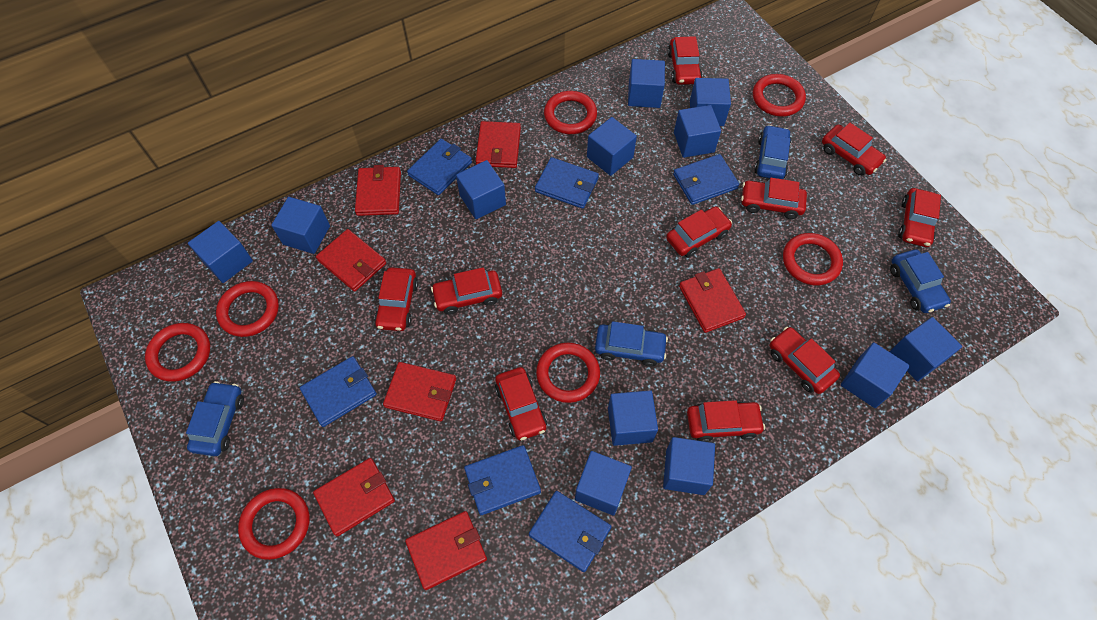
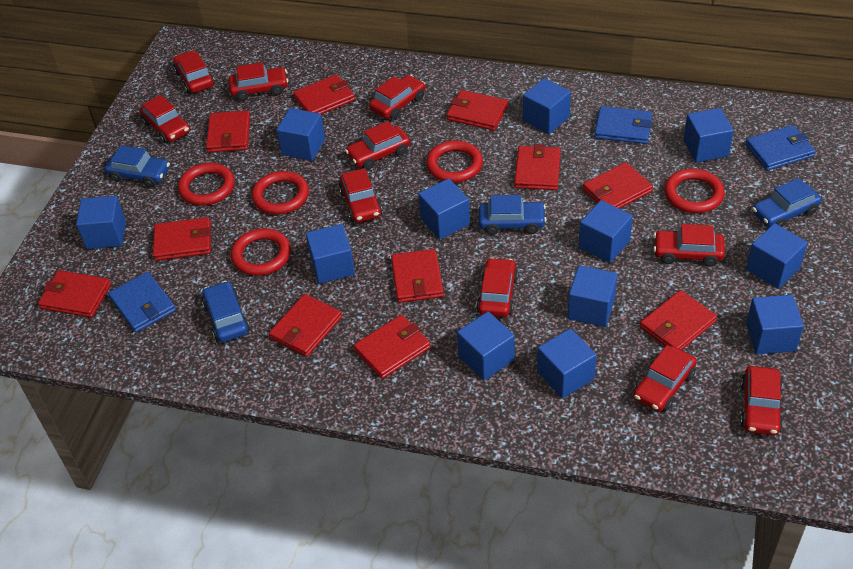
blue wallet: [300,356,377,427] [407,139,472,195] [464,445,541,515] [529,491,611,572] [535,157,599,209] [673,154,739,205] = 6 -> [108,272,176,333] [594,106,652,144] [745,125,816,171] = 3
red ring: [145,323,210,382] [216,281,279,337] [238,488,309,560] [536,342,600,403] [544,91,597,134] [753,74,806,117] [783,233,843,285] = 7 -> [178,163,235,206] [231,229,291,276] [252,171,309,215] [426,141,483,183] [664,169,725,213] = 5
red wallet: [313,458,395,536] [316,229,386,292] [355,165,401,216] [383,362,456,421] [405,511,487,590] [476,121,521,168] [679,268,746,333] = 7 -> [38,270,111,318] [153,217,211,261] [206,110,250,153] [269,294,342,357] [293,74,355,114] [353,315,431,379] [391,249,444,303] [447,90,508,131] [514,144,561,190] [583,162,653,209] [640,290,717,350] = 11

